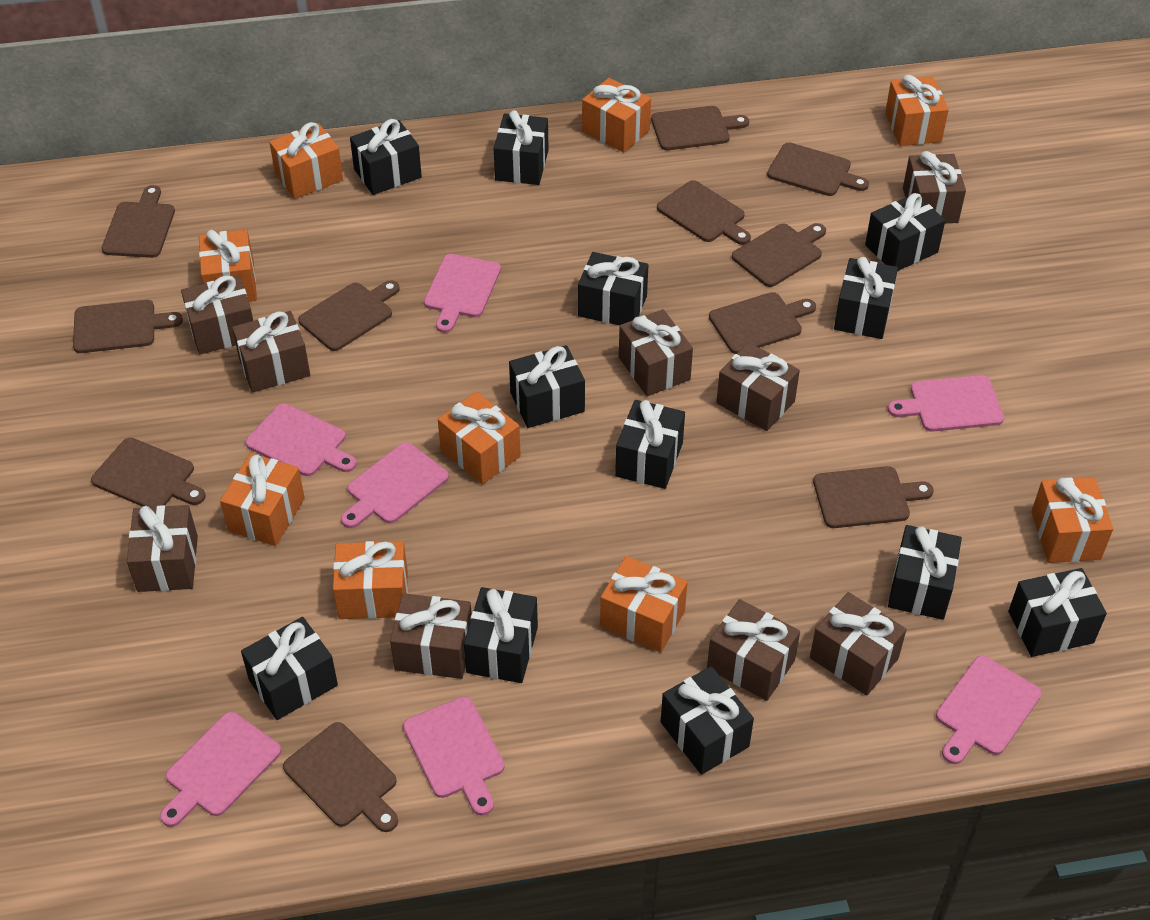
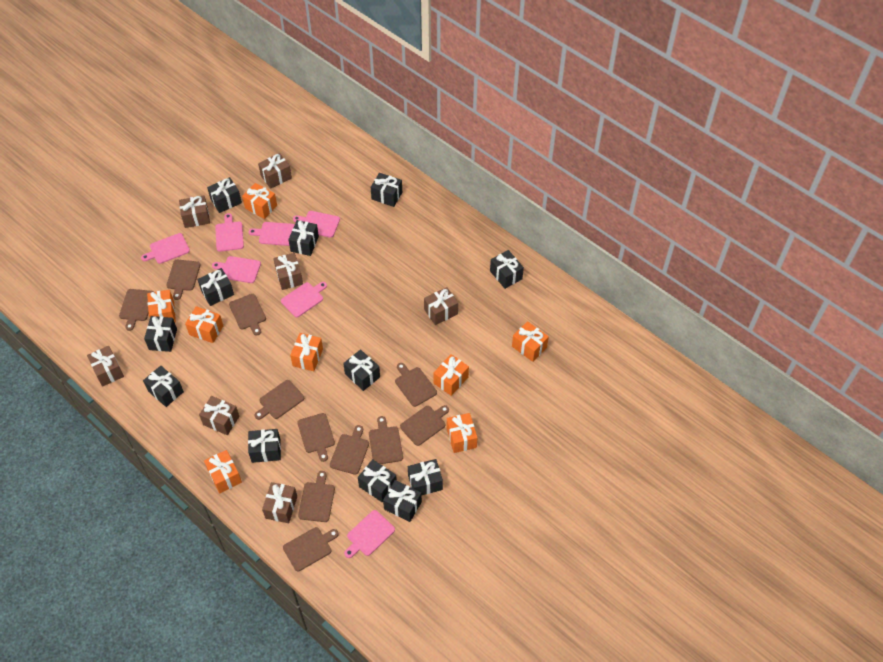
brown gift: [127,505,198,592] [181,275,253,354] [232,311,310,393] [390,593,472,679] [619,309,693,396] [707,599,800,701] [716,342,800,431] [810,592,907,695] [903,151,966,223] = 9 -> [87,346,124,387] [179,196,210,228] [199,396,239,435] [258,153,292,189] [262,482,297,523] [273,253,303,290] [424,287,458,325] = 7
orange gift: [199,229,257,302] [220,453,305,546] [269,122,343,199] [333,541,408,619] [438,392,521,484] [582,78,651,152] [600,556,688,653] [885,75,949,146] [1031,477,1113,563] = 9 -> [147,290,176,323] [185,306,223,343] [204,450,242,494] [242,183,277,219] [290,333,323,371] [433,354,469,396] [447,413,477,453] [512,321,549,362] = 8

